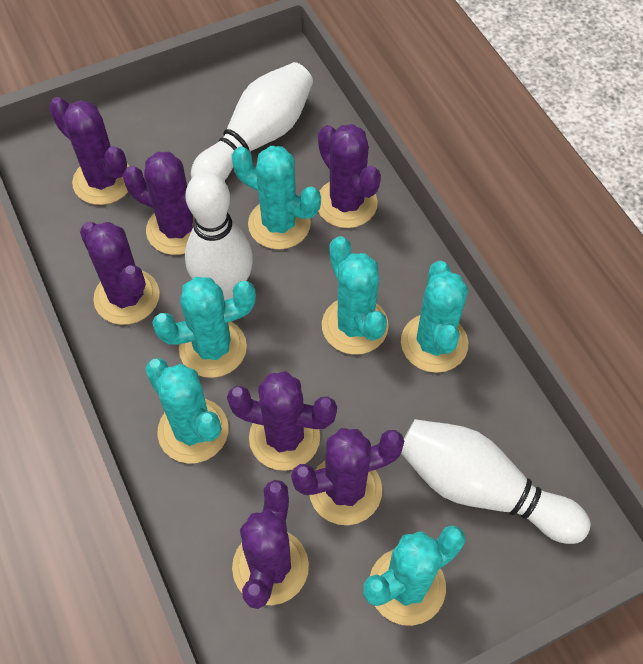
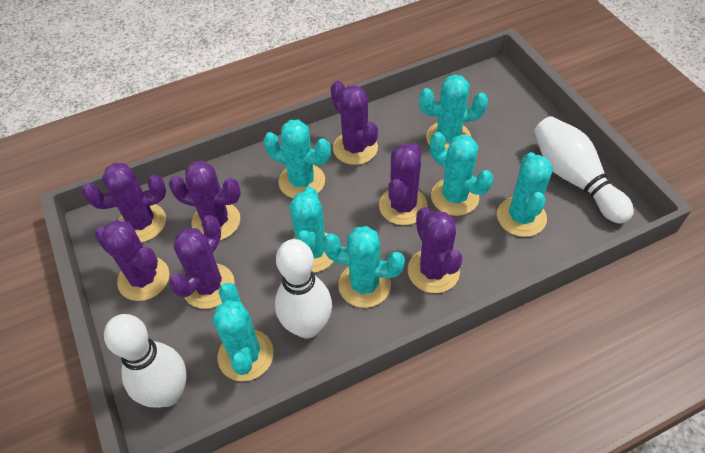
turquoise cactus: [145,358,229,464] [152,277,256,378] [232,146,321,249] [322,236,389,355] [363,525,465,626] [401,261,468,373] = 6 -> [212,283,274,381] [263,120,331,198] [289,187,334,273] [322,226,405,308] [419,74,488,150] [430,132,493,216] [497,152,553,237] = 7

